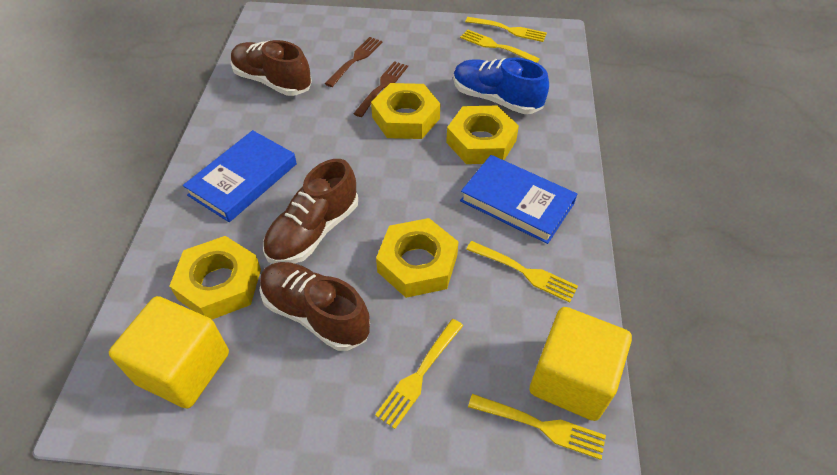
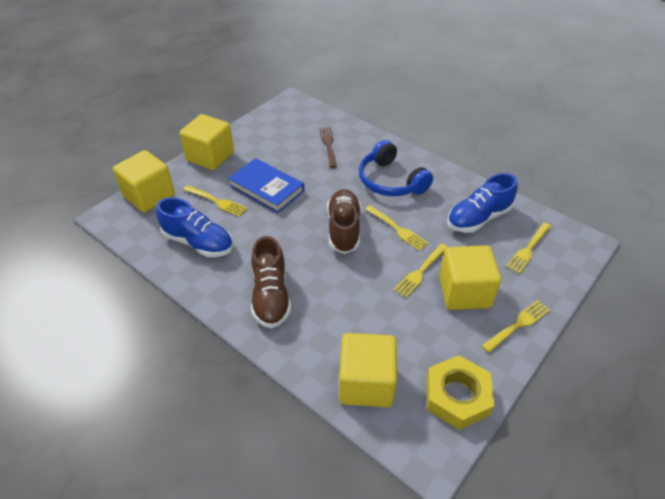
blue book: [183,130,297,222] [460,155,577,244] = 2 -> [228,158,304,213] = 1
blue headphones: none = 0 -> [359,140,433,196] = 1
blue shoe: [453,57,549,114] = 1 -> [156,197,233,257] [447,173,518,233] = 2
brown fork: [325,37,383,87] [353,61,408,117] = 2 -> [319,127,337,168] = 1
brown shoe: [231,40,312,96] [260,262,370,351] [263,159,358,264] = 3 -> [251,236,291,328] [327,189,361,254] = 2
yellow cube: [109,296,229,409] [530,307,632,421] = 2 -> [113,150,175,212] [180,114,234,170] [339,333,397,407] [439,245,501,310] = 4
yellow nut: [170,236,261,320] [371,83,440,139] [376,218,458,298] [446,106,519,164] = 4 -> [426,355,494,430] = 1

